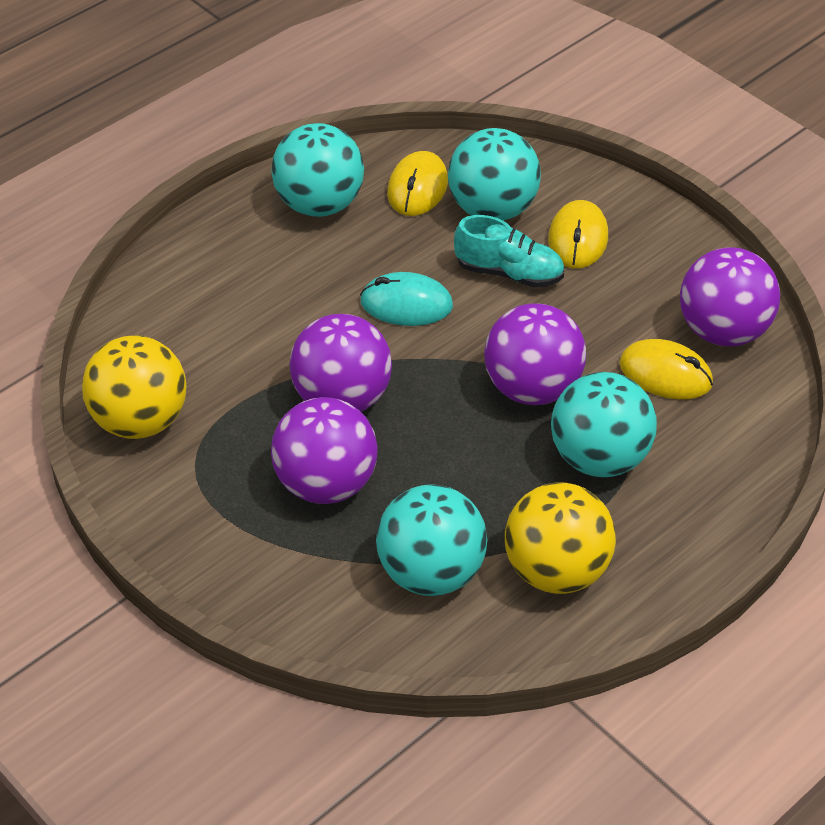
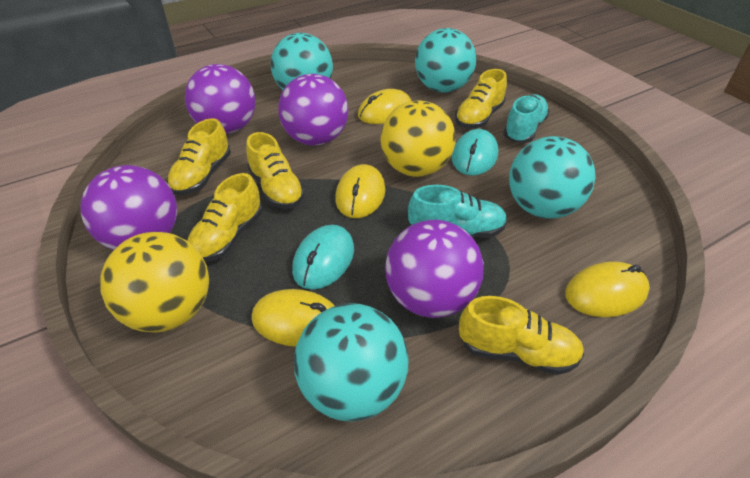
turquoise mouse: [360,272,453,326] = 1 -> [292,225,354,290] [452,129,498,176] = 2
turquoise shoe: [454,215,564,288] = 1 -> [408,185,507,238] [503,94,550,143] = 2
yellow mouse: [387,151,448,216] [548,200,608,269] [619,339,713,399] = 3 -> [252,289,335,347] [335,164,385,218] [358,89,411,124] [565,262,650,317] = 4
yellow shoe: none = 0 -> [167,118,231,195] [187,173,263,262] [246,132,305,209] [455,69,507,128] [459,296,584,375] = 5

